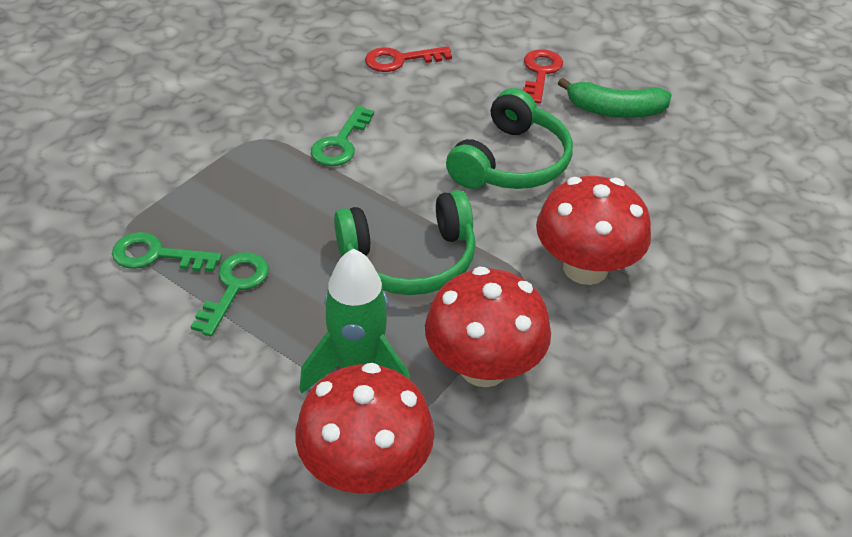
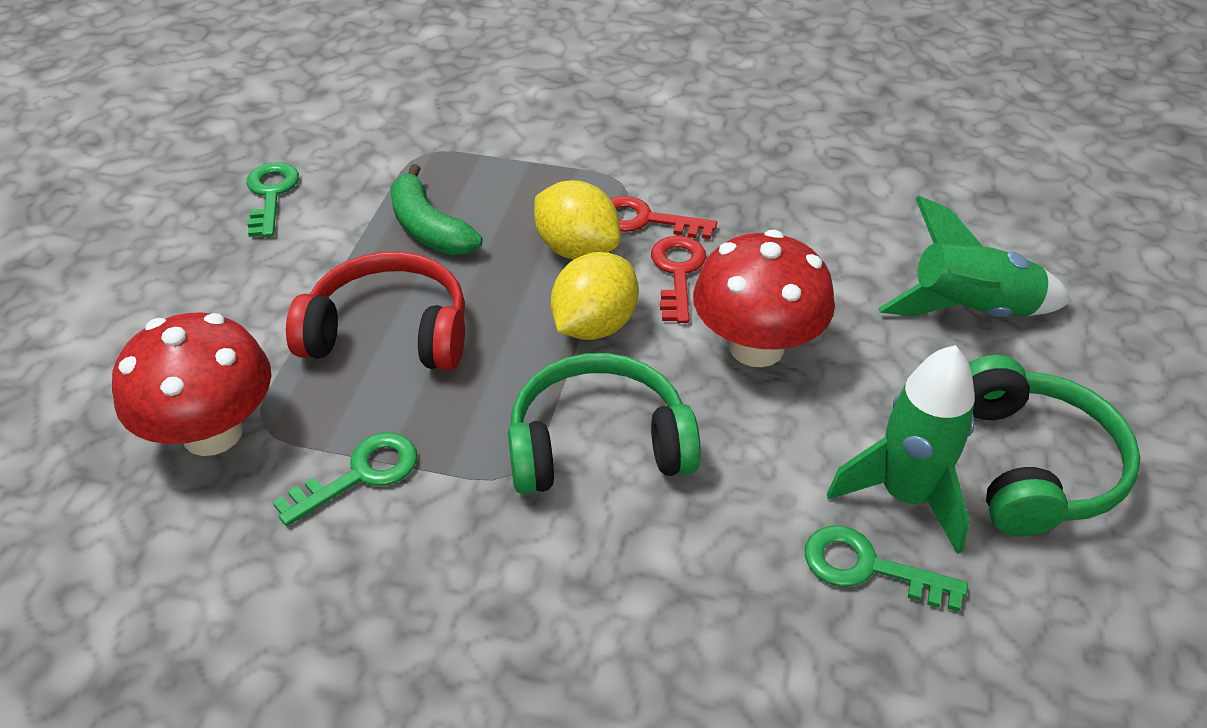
green rocket: [300,249,410,393] = 1 -> [827,345,975,554] [878,196,1071,317] = 2
red headphones: none = 0 -> [286,252,465,371] = 1
red mushroom: [295,363,435,494] [425,267,551,387] [536,176,651,285] = 3 -> [112,312,271,456] [693,230,835,367] = 2
yellow lemon: none = 0 -> [534,180,620,260] [551,252,639,340] = 2

